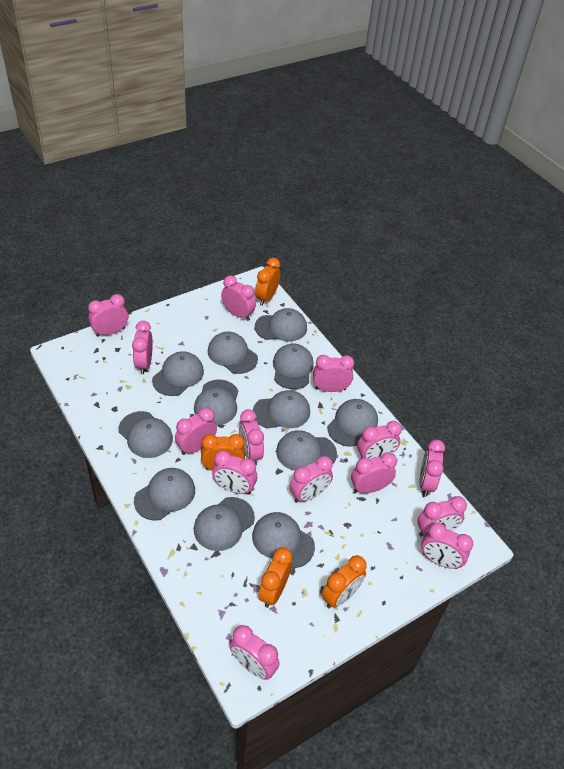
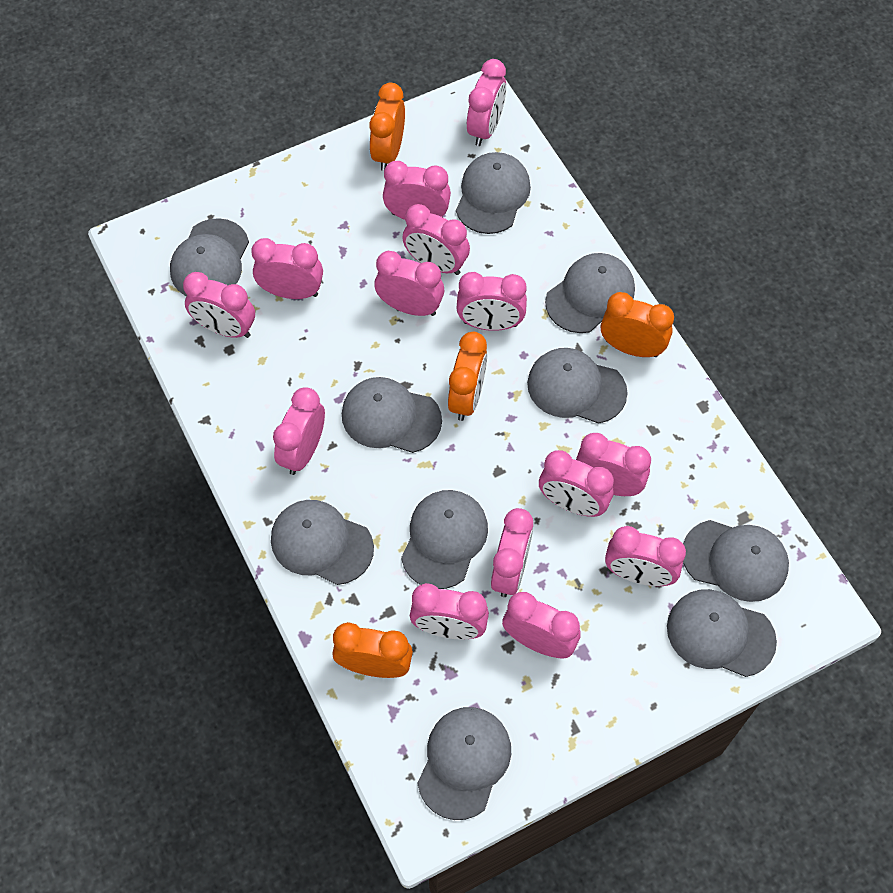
grey cap: [118,411,173,458] [134,468,195,521] [152,351,204,396] [194,379,238,426] [194,497,255,551] [208,332,258,374] [252,512,315,568] [253,390,310,429] [255,308,307,342] [273,344,314,389] [276,430,337,471] [327,399,378,446] = 12 -> [170,218,249,296] [271,500,374,585] [342,377,442,453] [401,490,488,589] [417,707,511,820] [456,152,531,234] [527,348,627,424] [545,253,635,333] [667,589,777,677] [683,520,789,602] = 10

